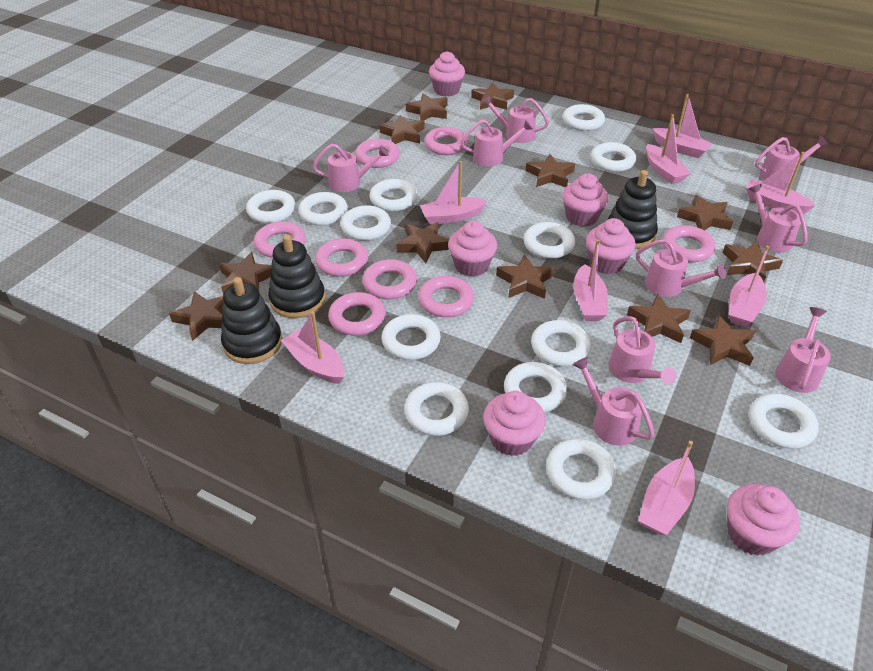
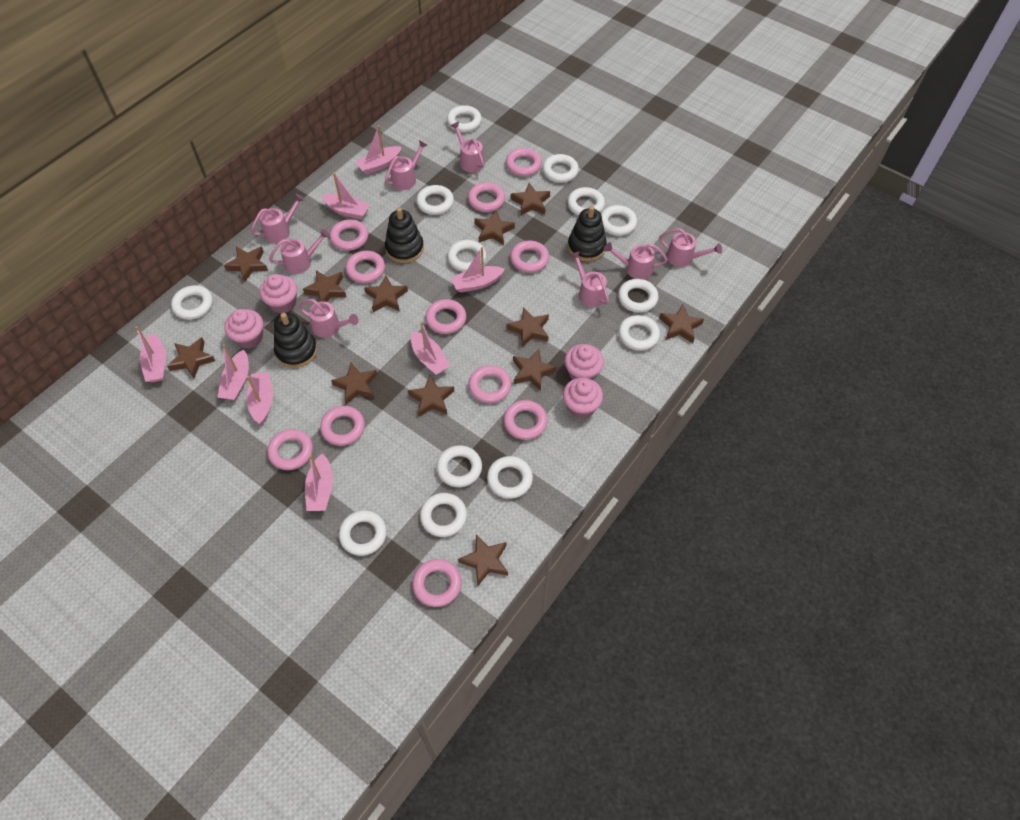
pink cupcake: [429,51,465,97] [448,221,497,277] [483,391,546,456] [562,173,608,227] [586,218,636,274] [727,484,800,556] = 6 -> [224,309,263,349] [260,274,297,313] [563,378,603,419] [564,344,604,380] = 4
pink ring: [254,221,306,258] [315,238,368,277] [328,292,386,336] [355,139,400,168] [362,259,417,299] [418,276,474,317] [424,127,468,155] [662,225,715,262] = 8 -> [267,429,313,470] [320,406,365,446] [330,219,368,251] [345,251,385,283] [412,559,462,607] [425,299,466,334] [468,182,505,212] [468,365,511,403] [503,400,548,440] [506,148,542,176] [510,241,549,273] = 11
pink watering can: [312,144,389,192] [461,119,533,166] [482,95,549,143] [573,357,655,446] [608,316,677,385] [636,239,726,297] [748,184,808,253] [755,136,828,183] [776,307,831,393] = 9 -> [251,194,305,243] [269,229,330,274] [299,299,359,338] [385,140,427,190] [450,122,484,172] [570,251,609,307] [604,242,668,279] [659,228,722,267] = 8

